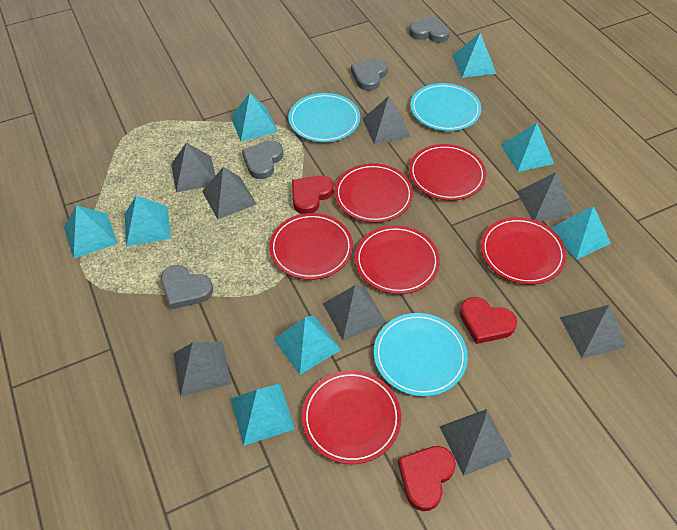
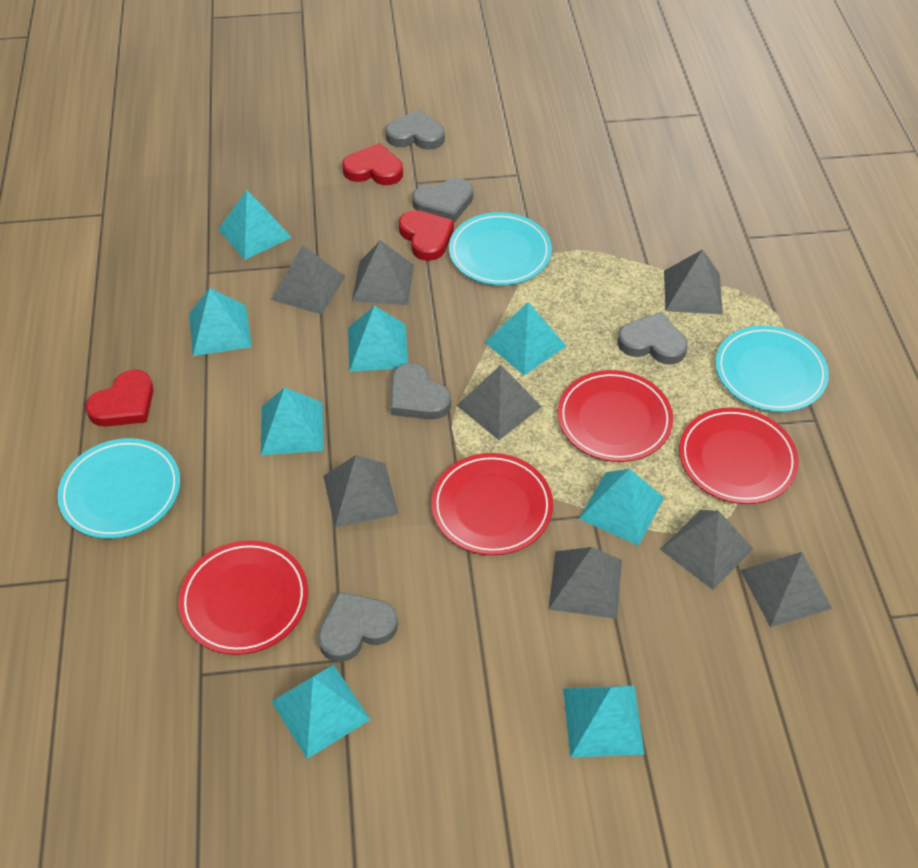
grey heart: [161,265,213,309] [242,140,283,179] [351,58,388,91] [409,16,450,43] = 4 -> [318,592,398,662] [386,109,445,150] [390,363,451,420] [412,178,473,223] [618,312,688,365] = 5
red plate: [269,213,353,280] [302,370,401,464] [335,163,413,223] [355,225,440,294] [409,144,486,200] [481,217,566,285] = 6 -> [178,540,308,655] [431,453,553,555] [557,370,673,462] [679,407,799,504] = 4

